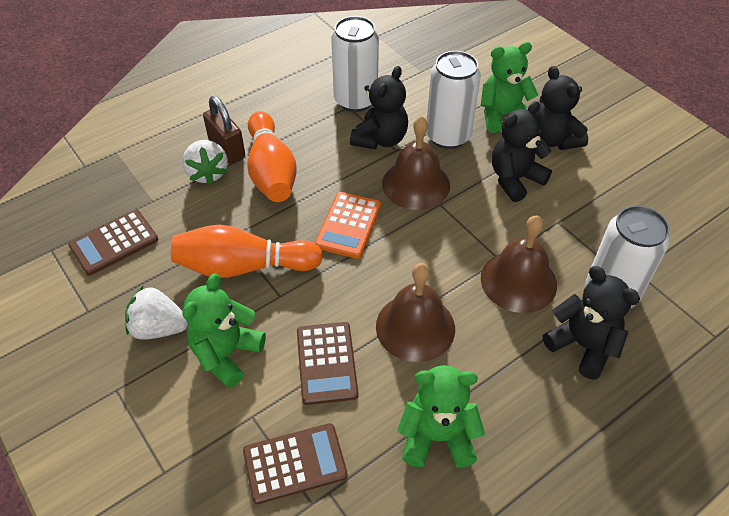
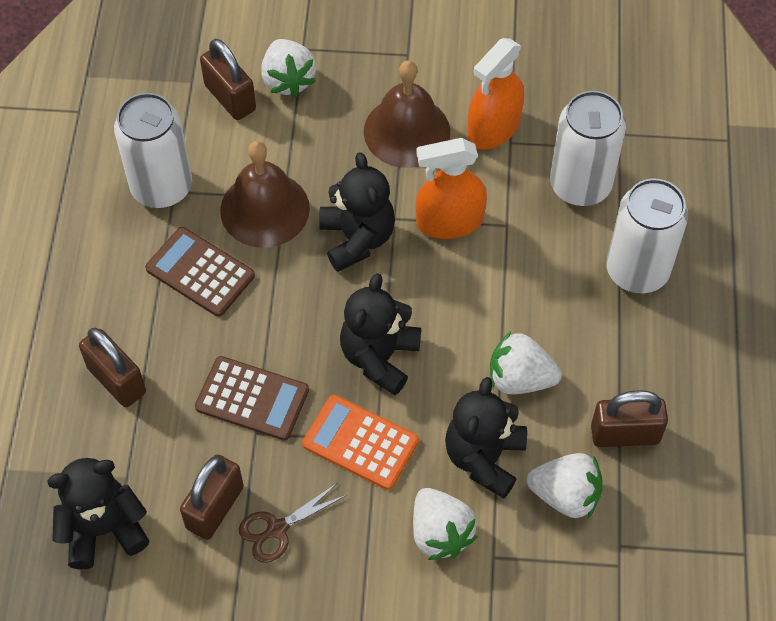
brown bell: [376,263,455,362] [382,116,450,210] [481,215,557,313] = 3 -> [220,141,310,248] [364,60,450,168] = 2
brown calculator: [68,210,158,276] [243,423,347,504] [297,322,359,405] = 3 -> [145,227,255,317] [195,356,309,441] = 2
brown padlock: [203,96,245,164] = 1 -> [79,328,146,407] [180,454,244,540] [200,39,256,120] [591,390,668,447] = 4
brown scissors: none = 0 -> [239,483,347,563] = 1
green teddy bear: [182,273,266,388] [398,365,485,468] [481,42,539,133] = 3 -> none = 0
orange bowling pin: [171,225,323,278] [247,111,297,202] = 2 -> none = 0
orange spray bottle: none = 0 -> [416,138,487,239] [468,38,524,150] = 2
white strawberry: [125,286,188,340] [182,140,228,185] = 2 -> [261,39,316,97] [413,488,478,560] [490,331,562,394] [527,453,603,518] = 4

